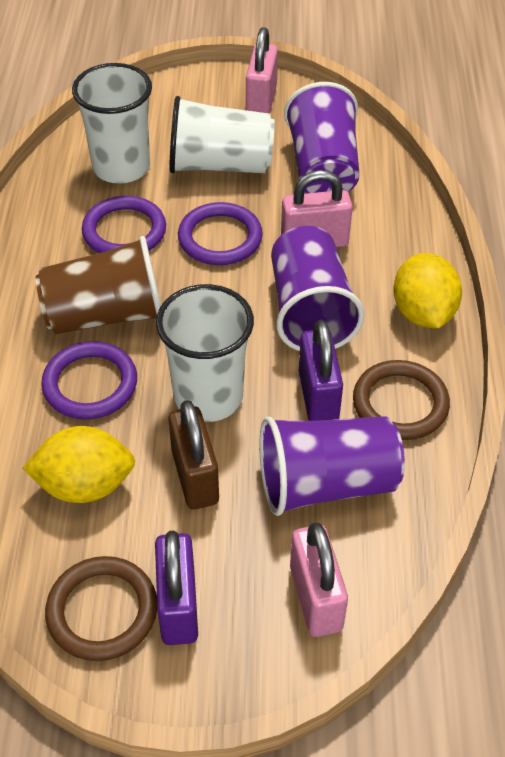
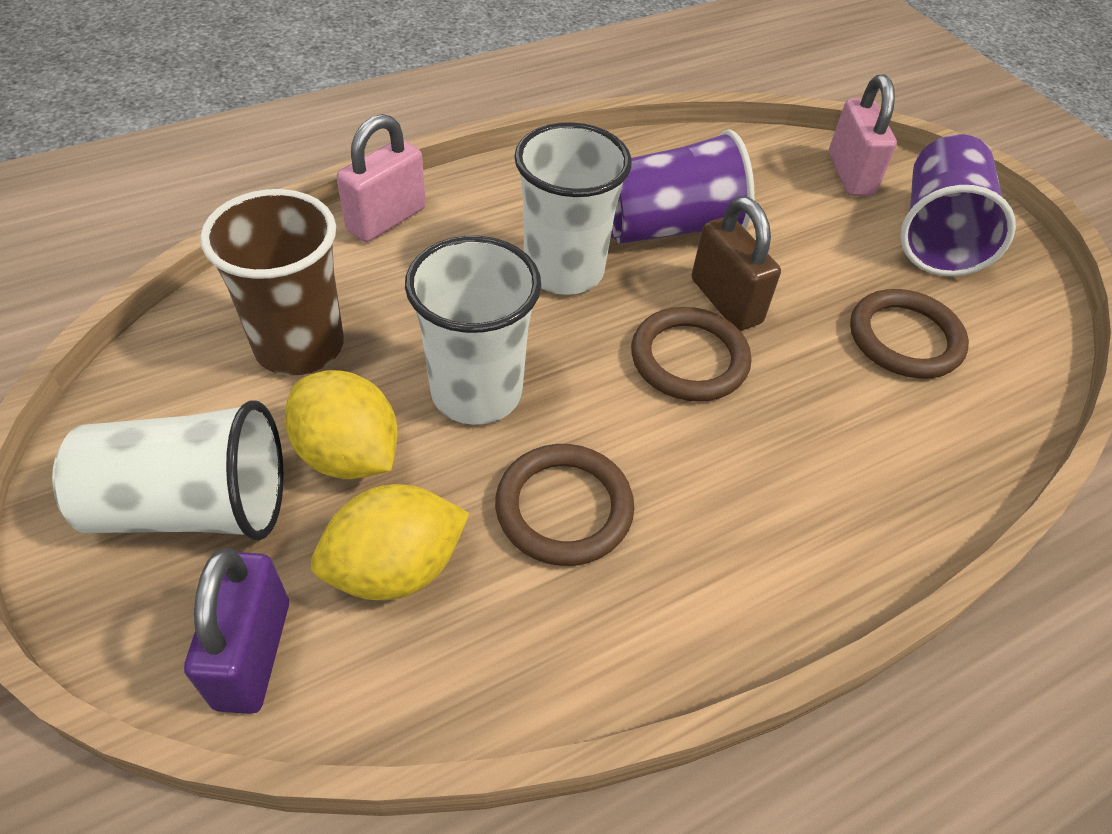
brown ring: [45,556,157,661] [353,360,450,440] = 2 -> [495,444,634,566] [631,307,751,402] [850,289,969,379] = 3
pink padlock: [246,27,278,114] [281,170,353,247] [290,522,348,637] = 3 -> [337,114,426,242] [829,75,897,196] = 2
purple cup: [259,416,405,516] [271,226,364,351] [284,82,360,193] = 3 -> [611,129,755,244] [900,134,1016,276] = 2
purple padlock: [155,530,198,645] [299,320,343,421] = 2 -> [184,548,289,714] = 1
purple ring: [41,341,137,420] [82,196,166,253] [178,202,263,265] = 3 -> none = 0

